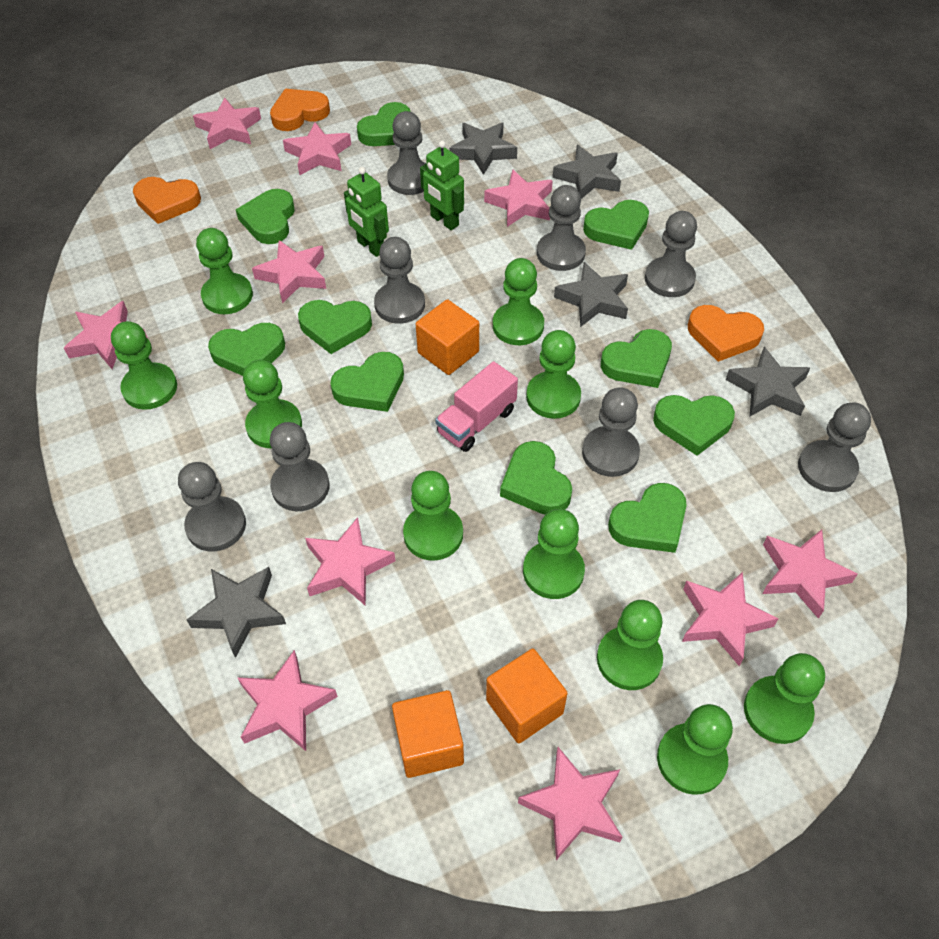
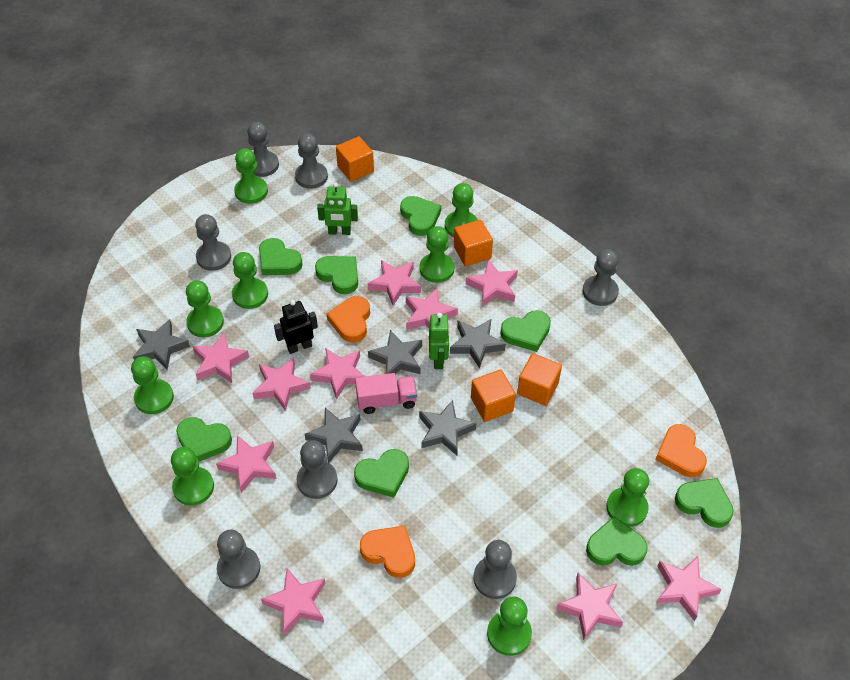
black robot: none = 0 -> [274,300,318,354] = 1
green heart: [208,323,285,376] [236,189,295,244] [298,300,372,354] [330,352,404,412] [357,102,411,146] [500,441,572,514] [583,200,649,250] [601,329,672,388] [608,483,687,553] [653,395,735,456] = 10 -> [176,417,232,461] [259,238,303,275] [315,256,358,294] [354,449,409,498] [400,196,441,236] [500,310,551,352] [586,516,648,566] [675,478,734,528] = 8
green pawn: [111,321,177,410] [196,228,253,314] [243,360,302,448] [403,471,463,561] [493,258,544,345] [523,509,585,599] [526,330,581,419] [597,600,663,690] [657,704,733,795] [744,653,825,744] = 10 -> [131,356,174,414] [171,447,214,506] [186,280,224,337] [232,252,268,309] [234,148,268,204] [420,226,454,283] [445,183,478,237] [487,596,532,656] [606,468,649,527] = 9
grey pawn: [178,462,246,552] [270,422,330,511] [374,237,425,324] [387,111,426,195] [537,185,586,271] [582,387,640,477] [645,211,697,297] [798,402,871,492] = 8 -> [195,214,231,271] [217,530,260,589] [247,122,279,177] [295,133,328,189] [297,440,337,499] [474,540,517,599] [582,249,619,306] = 7
orange cube: [392,690,464,778] [416,299,479,375] [486,648,568,743] = 3 -> [336,136,374,182] [454,220,493,266] [471,369,516,422] [517,353,562,406] = 4

